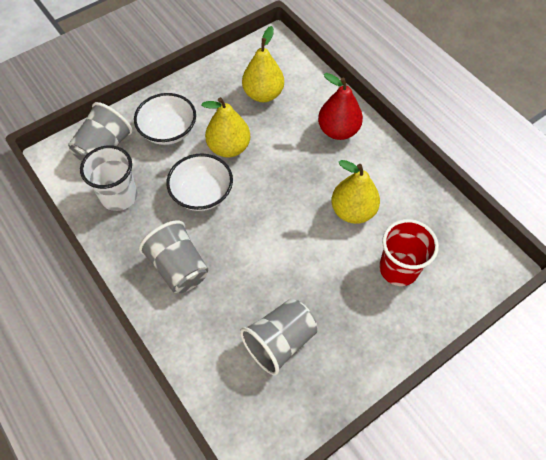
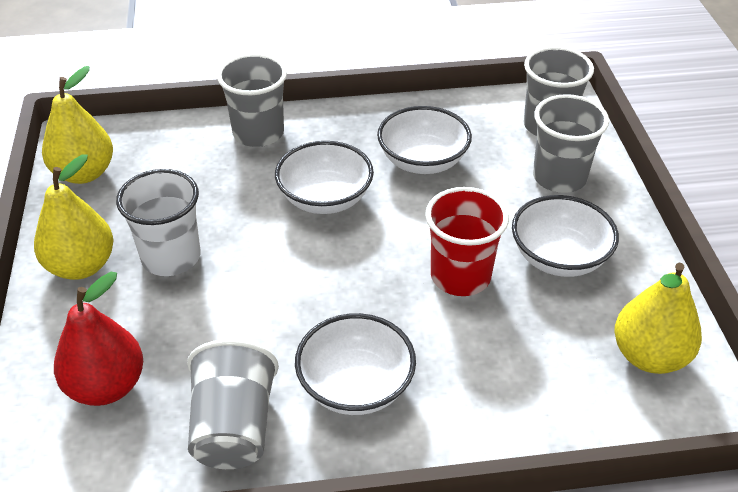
grey cup: [68,102,133,161] [139,220,208,293] [240,299,317,375] = 3 -> [187,339,279,469] [217,53,287,147] [524,47,594,136] [533,94,609,193] = 4
white bowl: [134,93,196,145] [166,154,233,211] = 2 -> [275,141,374,214] [295,313,416,415] [377,106,472,174] [512,195,619,277] = 4

